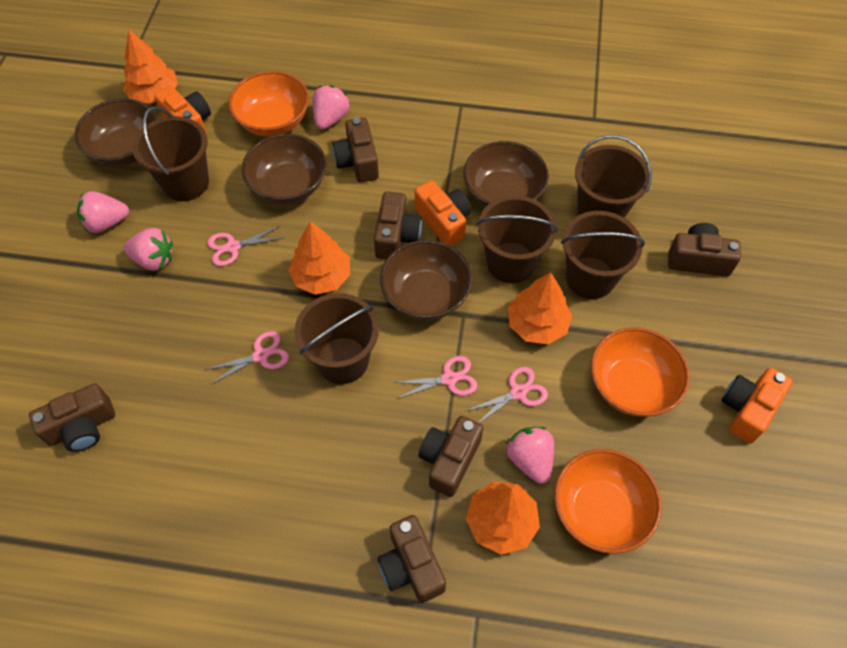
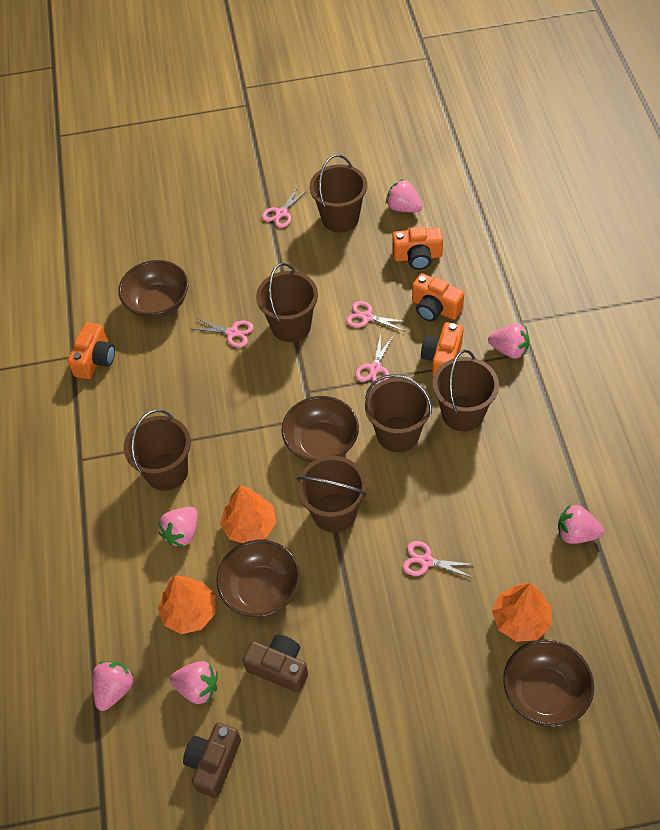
brown bucket: [133,106,209,201] [294,293,379,384] [477,195,558,283] [561,211,645,299] [575,135,652,218] = 5 -> [124,409,191,491] [256,263,318,342] [297,456,367,533] [310,155,367,232] [365,374,432,452] [433,350,499,431] = 6
brown camera: [29,383,115,452] [332,117,379,182] [374,192,422,259] [377,515,446,603] [419,416,483,497] [668,223,741,277] = 6 -> [183,723,241,798] [243,634,308,693] = 2
orange bowl: [229,71,309,137] [554,449,662,554] [591,327,690,417] = 3 -> none = 0
orange camera: [154,85,211,135] [415,180,471,246] [722,368,793,444] = 3 -> [67,322,115,379] [392,227,443,270] [412,273,464,322] [421,322,463,377] = 4
orange tree: [123,30,178,104] [288,221,350,295] [466,482,540,555] [508,272,572,344] = 4 -> [158,576,215,634] [220,485,276,543] [492,583,552,642] = 3
pink scissors: [205,331,289,384] [207,226,283,266] [392,356,477,399] [466,367,548,423] = 4 -> [194,318,254,347] [262,187,308,228] [346,301,408,332] [355,333,394,384] [403,541,476,578] = 5
pink strawberry: [77,191,129,233] [124,228,173,271] [313,85,350,130] [506,427,554,484] = 4 -> [92,661,134,711] [158,507,198,547] [170,661,218,704] [386,179,422,213] [488,323,529,359] [558,504,604,544] = 6

